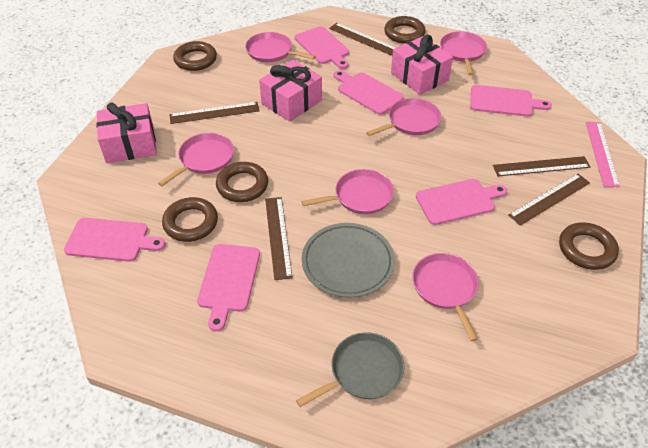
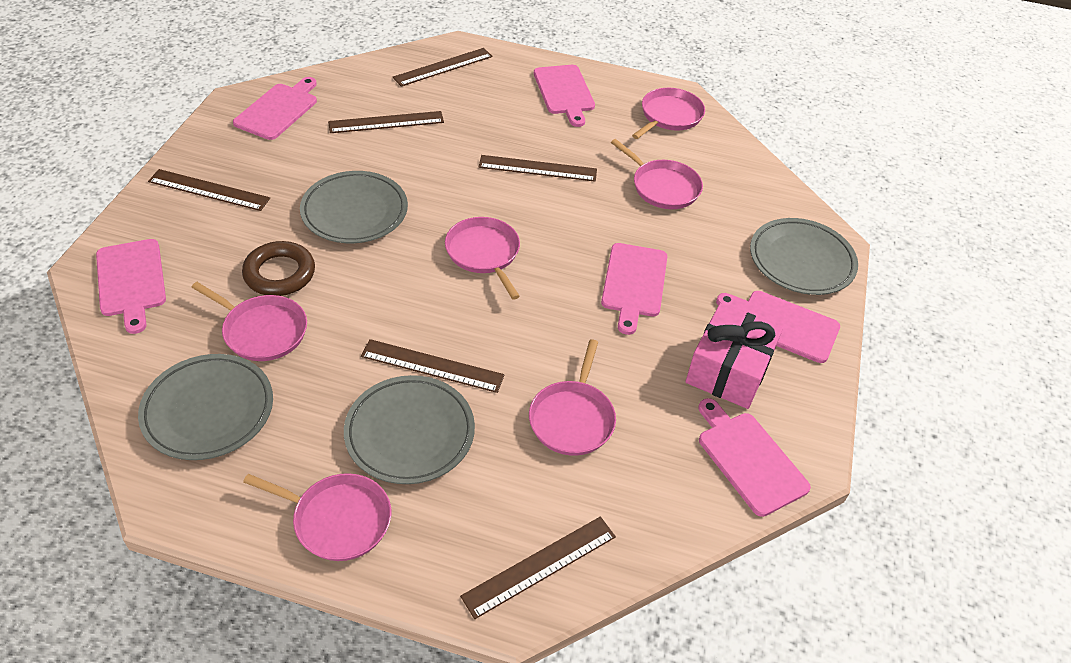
brown ring: [162,197,218,242] [173,41,217,71] [216,162,268,202] [384,16,426,44] [559,222,619,270] = 5 -> [242,241,315,296] = 1
brown ruler: [169,102,259,124] [265,197,293,280] [329,23,395,56] [493,156,590,176] [508,173,590,226] = 5 -> [148,169,270,211] [328,111,444,133] [361,339,505,393] [393,48,493,87] [460,517,616,619] [479,155,597,182] = 6
grey pan: [296,332,404,407] = 1 -> none = 0
grey plate: [302,223,395,298] = 1 -> [138,354,273,460] [300,171,408,243] [344,375,475,484] [750,218,858,295] = 4
pink gift: [96,103,157,163] [259,60,322,122] [391,35,453,95] = 3 -> [685,303,783,409] = 1
pink ruler: [586,121,620,187] = 1 -> none = 0

